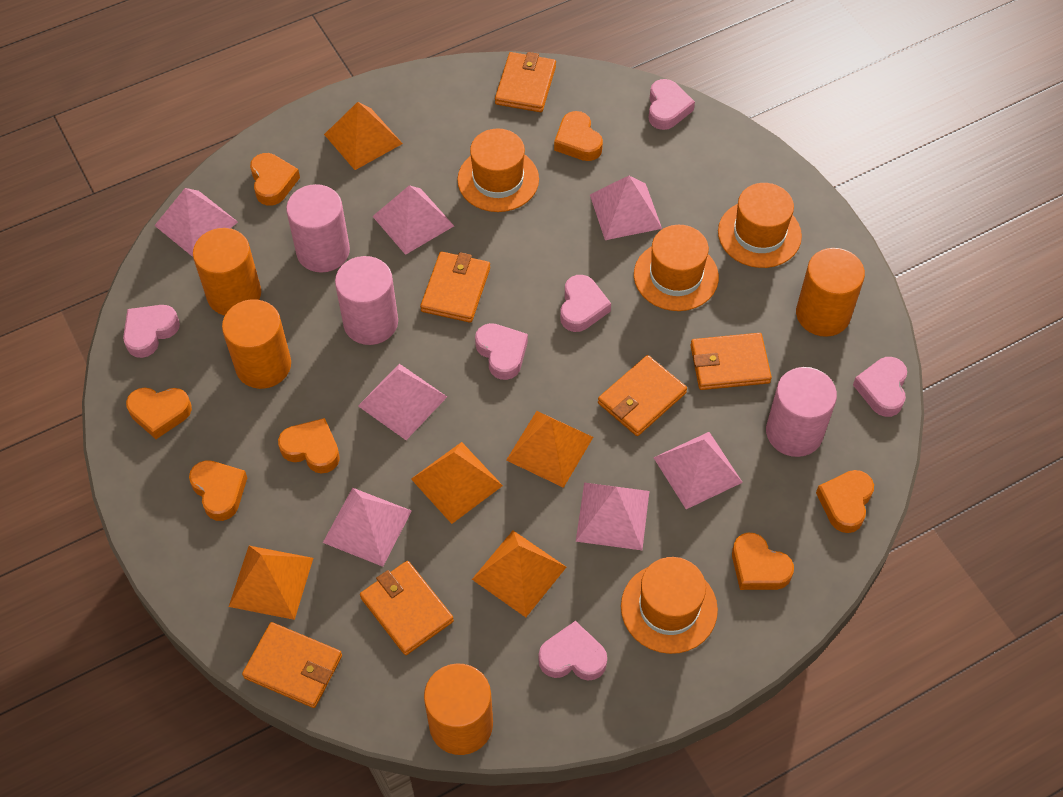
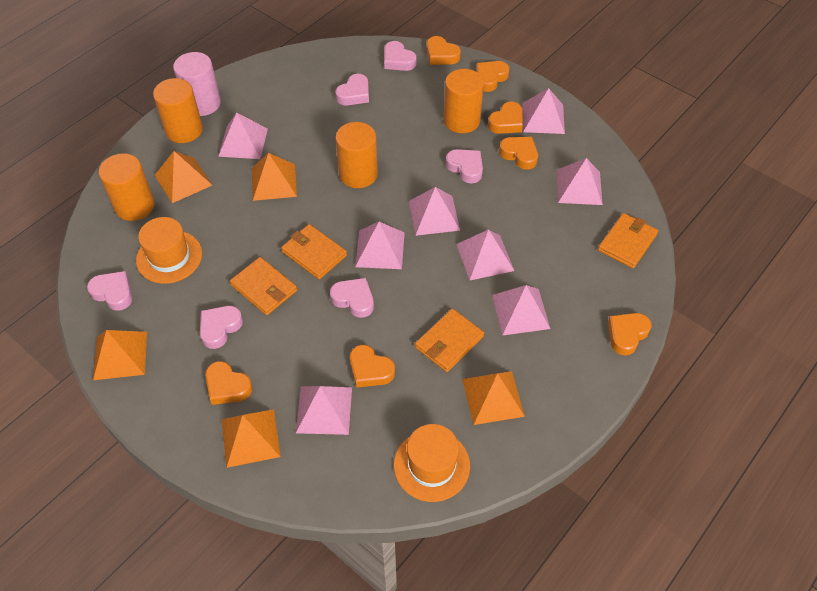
orange hat: [457,129,539,212] [621,557,718,654] [634,225,719,311] [718,183,802,268] = 4 -> [136,217,202,284] [394,424,470,502] = 2
orange wallet: [242,622,342,708] [360,561,454,655] [420,252,490,323] [495,52,556,112] [598,355,687,436] [690,333,772,390] = 6 -> [230,257,297,315] [281,224,347,279] [415,308,484,372] [598,213,658,268] = 4
pink cylinder: [286,184,350,273] [335,256,398,345] [766,367,837,457] = 3 -> [173,52,221,116] = 1
pink pyramid: [154,188,238,257] [323,488,412,567] [358,364,447,440] [372,185,454,255] [576,483,649,550] [590,176,662,240] [653,432,743,509] = 7 -> [218,113,268,159] [296,386,352,435] [355,222,405,269] [409,187,460,236] [456,229,514,280] [492,285,550,336] [522,88,565,134] [557,158,603,205] = 8

